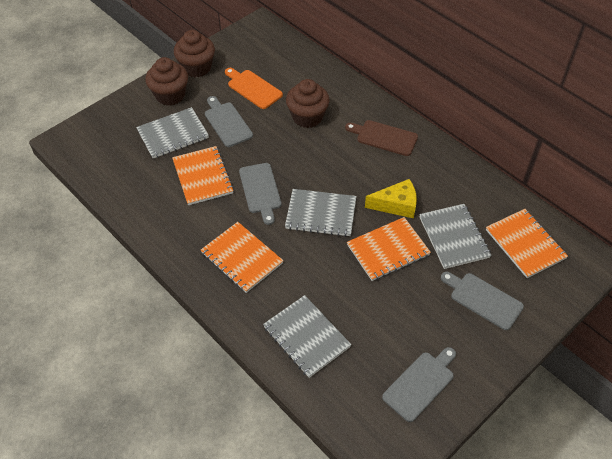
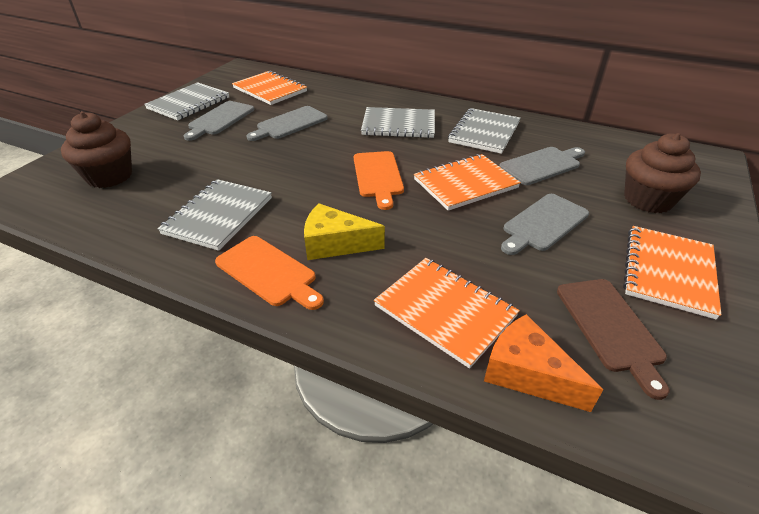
brown cupcake: [145,57,188,106] [174,30,215,77] [286,79,330,128] = 3 -> [61,112,132,188] [624,133,701,213] = 2
orange cheese: none = 0 -> [484,314,603,412] = 1
orange cutting board: [225,68,283,109] = 1 -> [215,236,324,310] [354,151,404,210] = 2

